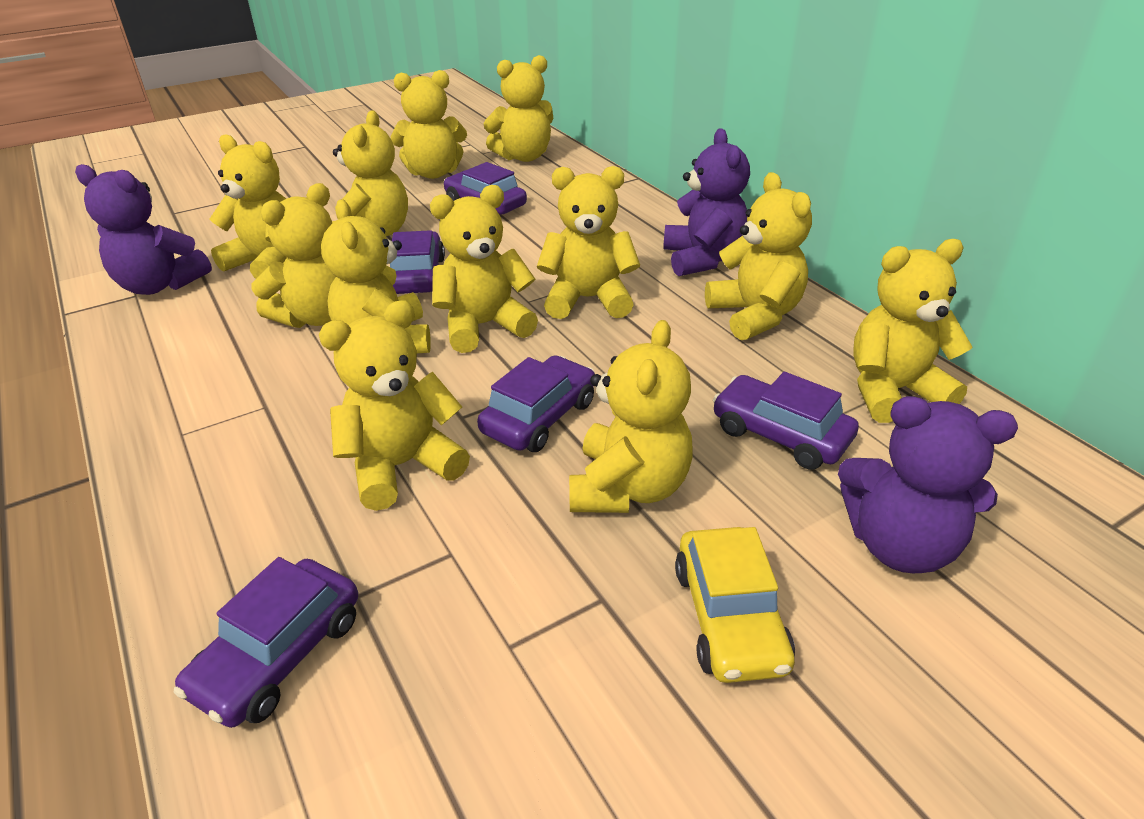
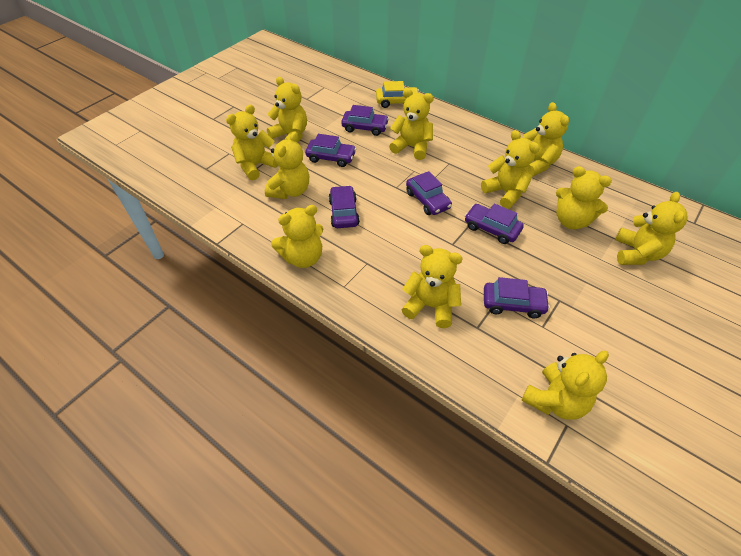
purple car: [174,557,358,728] [390,230,445,294] [444,162,527,214] [477,355,595,452] [713,372,859,470] = 5 -> [305,134,356,167] [329,185,360,228] [341,105,389,136] [406,171,452,215] [465,204,524,244] [484,277,550,318] = 6
purple teddy bear: [75,164,212,295] [663,128,750,276] [838,396,1018,573] = 3 -> none = 0
yellow teddy bear: [209,134,287,279] [251,183,336,328] [319,300,470,511] [321,199,431,353] [332,111,408,236] [391,70,467,179] [430,185,538,353] [484,55,553,162] [537,166,640,319] [569,320,693,513] [705,172,812,340] [853,239,973,423] = 12 -> [226,105,278,180] [265,131,309,199] [267,77,307,143] [271,205,323,268] [389,89,434,160] [402,245,463,328] [481,130,539,209] [521,351,609,420] [524,102,569,177] [556,166,612,229] [615,192,687,265] = 11

